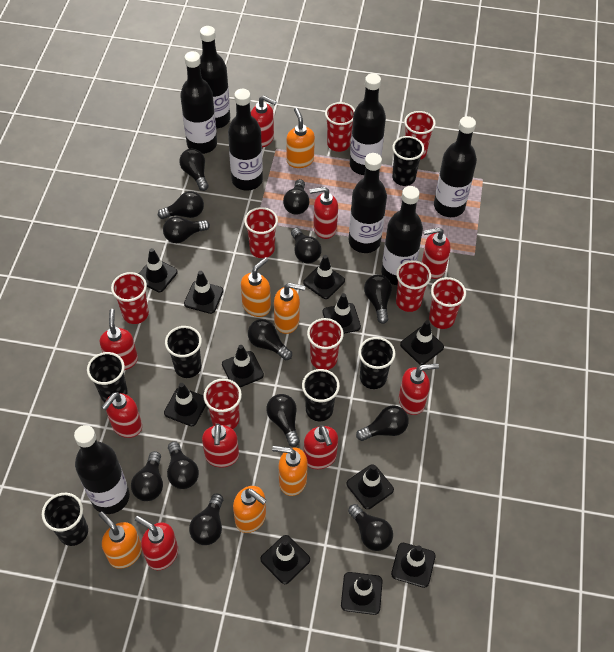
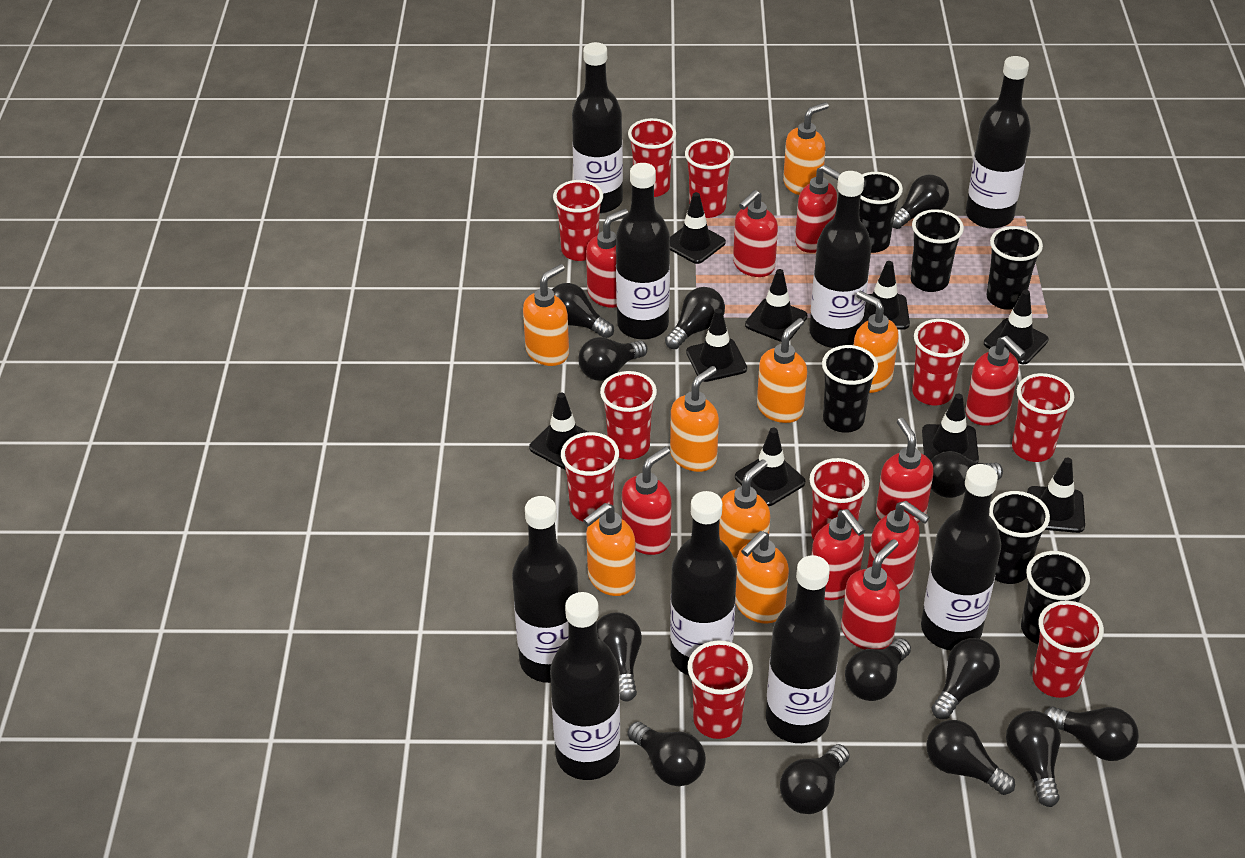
black bottle: [74,425,130,514] [180,51,217,154] [200,26,230,129] [228,89,263,191] [349,153,387,253] [350,73,386,175] [381,186,423,285] [434,116,477,217] = 8 -> [512,496,578,683] [550,592,620,780] [572,42,623,214] [616,163,670,340] [670,491,737,676] [766,555,840,743] [809,171,872,348] [921,464,1001,650] [966,56,1031,229] = 9
black traffic cone: [139,248,178,292] [164,383,206,426] [184,271,223,314] [222,345,264,387] [260,535,310,584] [303,255,345,299] [322,293,361,334] [341,572,383,615] [346,464,394,509] [391,543,436,588] [400,320,444,365] = 11 -> [529,392,588,470] [670,192,726,264] [686,309,747,382] [735,428,805,506] [745,269,807,342] [862,261,910,330] [922,393,979,463] [984,290,1049,364] [1027,457,1085,533] = 9
orange soap dispenser: [99,511,142,569] [233,486,267,533] [241,257,271,317] [272,446,308,496] [274,283,306,334] [286,108,315,168] = 6 -> [523,264,569,366] [583,503,636,596] [670,366,719,472] [719,459,770,564] [735,531,789,624] [757,318,807,423] [783,102,829,195] [854,291,898,393] = 8
red cup: [111,272,149,324] [203,378,242,429] [244,207,278,258] [307,318,344,370] [325,102,355,152] [396,260,431,312] [404,111,436,160] [429,277,466,329] = 8 -> [553,180,603,261] [561,432,619,521] [600,371,657,459] [628,118,676,197] [685,138,734,218] [687,640,753,739] [809,458,869,540] [912,319,969,405] [1012,373,1074,462] [1032,601,1104,698] = 10

